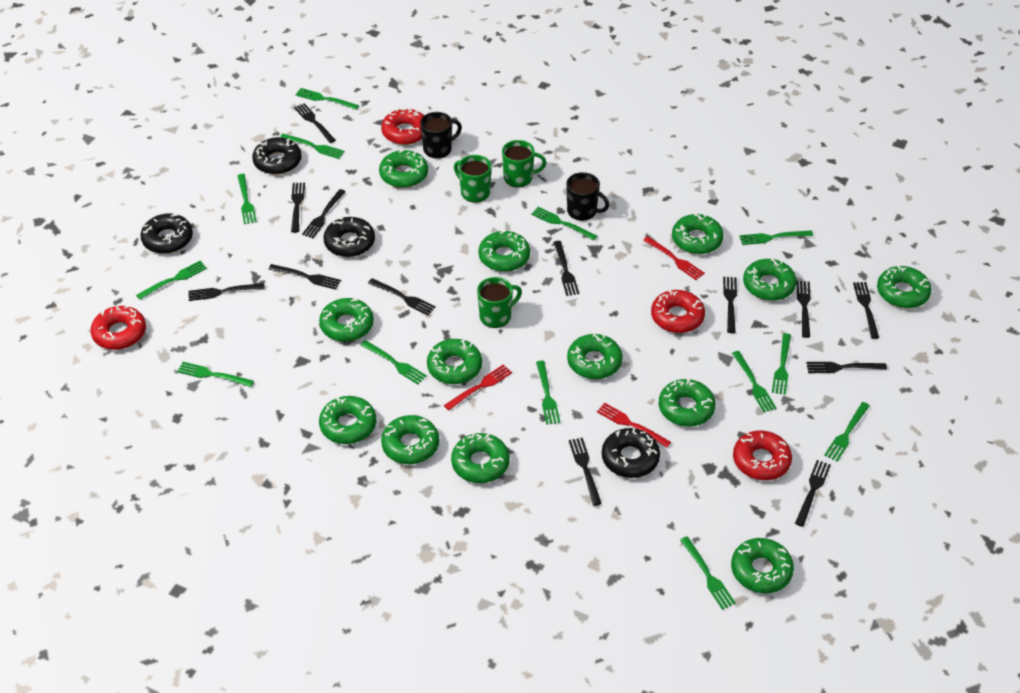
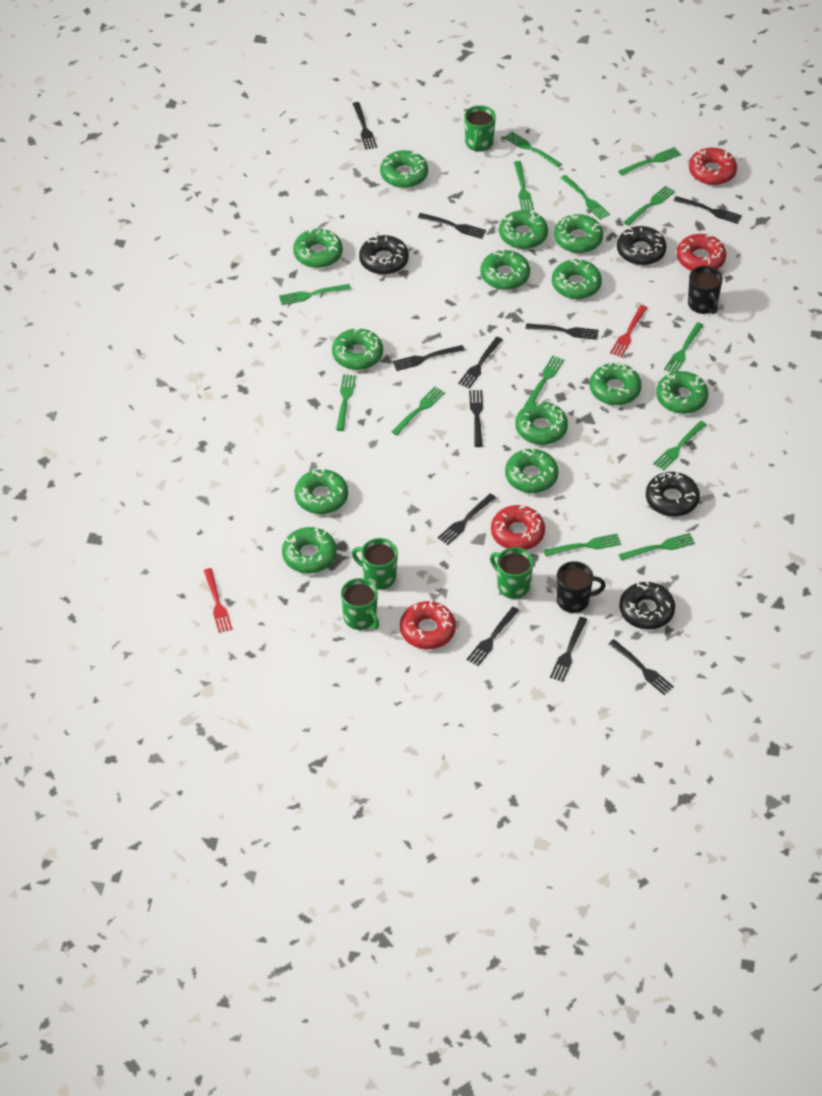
black fork: [188,283,265,301] [268,264,341,290] [291,183,305,233] [294,103,336,143] [302,189,346,238] [368,278,436,315] [553,241,579,296] [569,438,602,505] [723,277,737,333] [795,460,831,527] [796,281,811,338] [806,362,887,373] [853,282,879,339] = 13 -> [352,102,377,150] [393,345,465,371] [418,213,486,239] [438,493,496,545] [458,337,503,389] [467,607,520,666] [469,390,483,447] [526,323,599,340] [550,617,588,682] [608,639,674,695] [674,196,742,224] = 11
green mug: [454,155,491,203] [477,277,522,328] [502,140,546,187] = 3 -> [341,578,379,630] [352,538,398,589] [464,105,496,152] [490,547,533,599] = 4
red fork: [444,365,512,411] [597,403,671,448] [643,236,705,280] = 3 -> [204,568,232,633] [610,305,647,357] = 2

